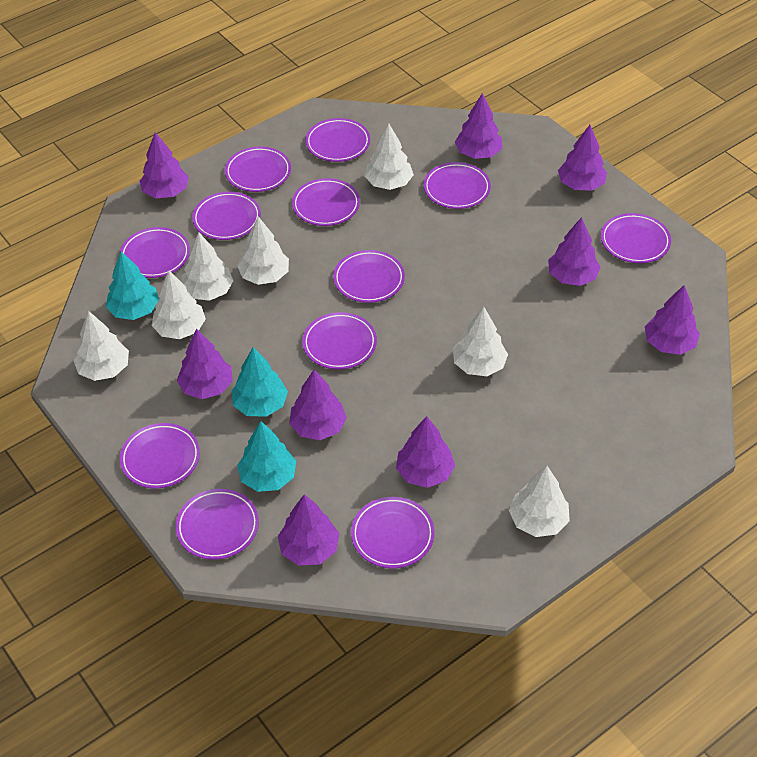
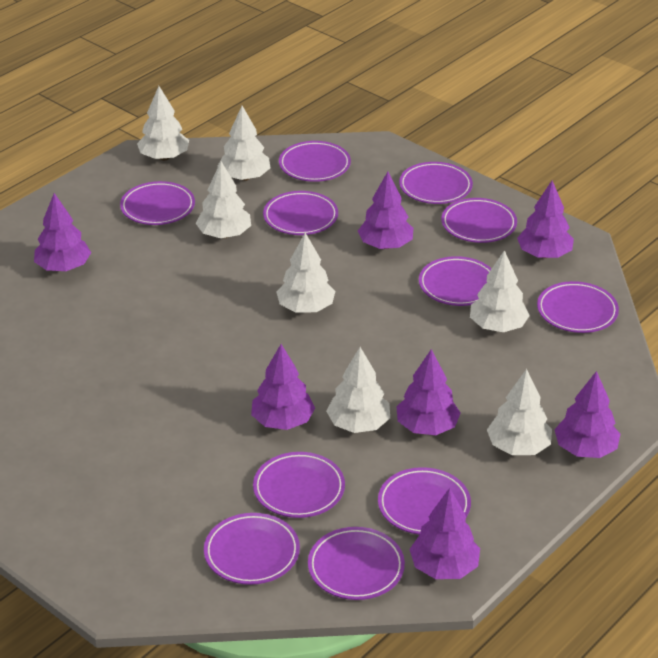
purple plate: [120,227,190,278] [120,423,200,488] [175,489,259,560] [192,192,261,240] [225,147,291,192] [292,178,360,226] [302,312,377,369] [305,118,370,162] [333,250,405,303] [351,497,435,568] [424,162,491,209] [601,213,671,263] = 12 -> [120,181,195,225] [204,513,300,585] [253,452,345,518] [263,191,338,235] [279,141,351,182] [308,527,405,600] [378,467,471,535] [399,162,473,204] [419,256,492,306] [441,198,517,243] [537,281,619,333] = 11
purple tree: [140,132,189,198] [177,329,233,399] [278,494,339,566] [289,370,347,440] [396,416,455,488] [455,93,502,159] [548,217,600,286] [558,125,607,191] [645,285,700,355] = 9 -> [34,193,91,271] [251,344,315,430] [358,172,413,249] [396,349,461,435] [409,488,480,579] [517,181,574,258] [554,371,620,458] = 7
turquoise tree: [106,251,159,320] [232,347,288,417] [237,421,296,492] = 3 -> none = 0

